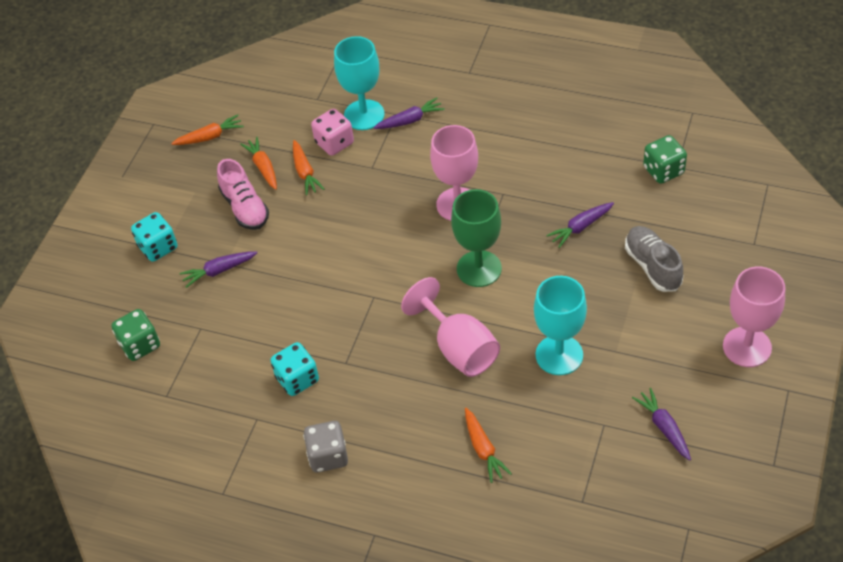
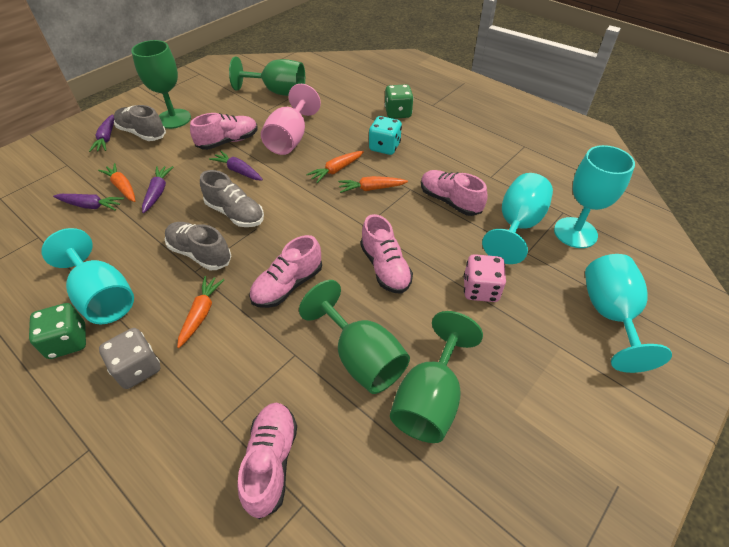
green goblet: [451,189,502,287] = 1 -> [131,40,191,129] [229,57,305,96] [299,280,410,394] [390,311,483,443] = 4
grey shoe: [625,226,683,292] = 1 -> [114,105,166,141] [165,222,231,270] [200,170,264,227] = 3
pink goblet: [401,277,500,377] [430,125,478,221] [723,267,785,367] = 3 -> [261,84,321,155] = 1
pink shoe: [217,159,269,230] = 1 -> [190,113,258,150] [237,402,297,519] [249,235,322,308] [360,214,413,293] [421,170,488,216] = 5
turquoise dice: [131,212,177,262] [270,342,319,396] = 2 -> [369,116,402,155] = 1
turquoise goblet: [334,36,385,130] [534,276,587,375] = 2 -> [41,228,134,324] [482,173,553,264] [554,145,635,248] [585,254,672,373] = 4

